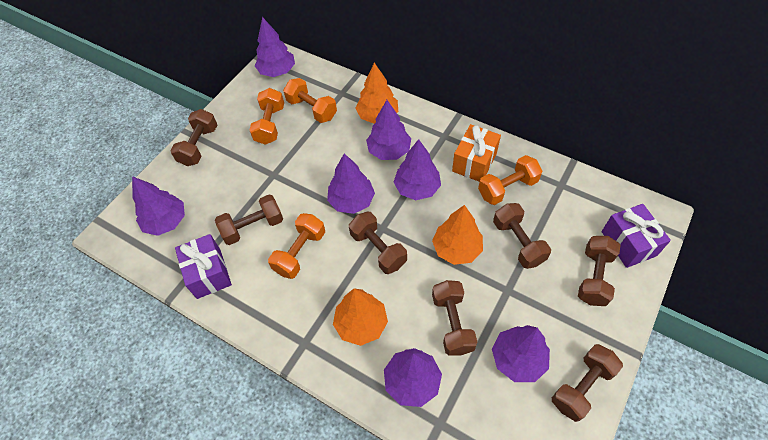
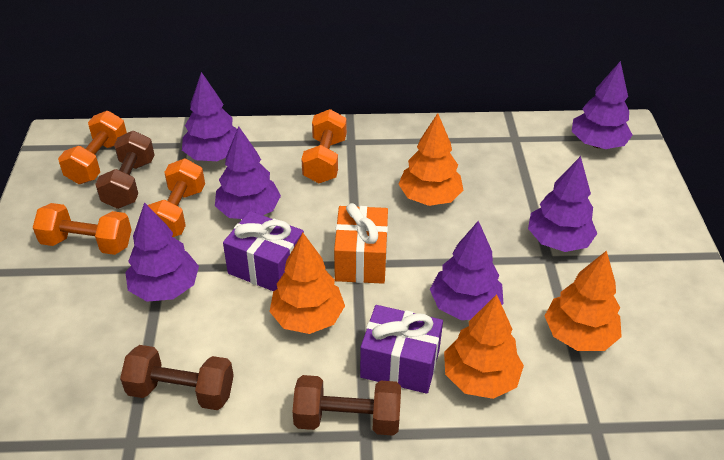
brown dumbbell: [170,109,217,166] [215,194,283,245] [349,212,407,274] [432,280,477,356] [493,203,551,269] [552,344,623,422] [578,236,621,306] = 7 -> [95,131,155,209] [120,345,234,410] [292,375,401,435] = 3
orange tree: [333,288,388,346] [355,63,398,124] [432,205,483,265] = 3 -> [269,233,345,334] [399,113,463,206] [444,294,524,399] [545,250,622,351] = 4
purple tree: [132,176,185,236] [255,17,295,77] [327,153,375,214] [366,100,411,160] [384,348,442,407] [394,139,441,200] [492,325,550,382] = 7 -> [125,202,199,302] [182,72,237,161] [215,126,281,219] [430,221,504,320] [528,156,597,252] [572,61,632,149] = 6

